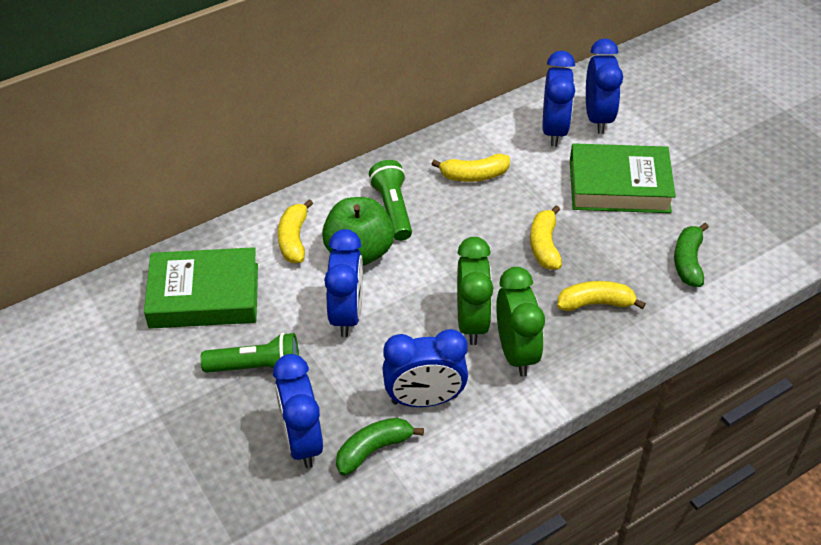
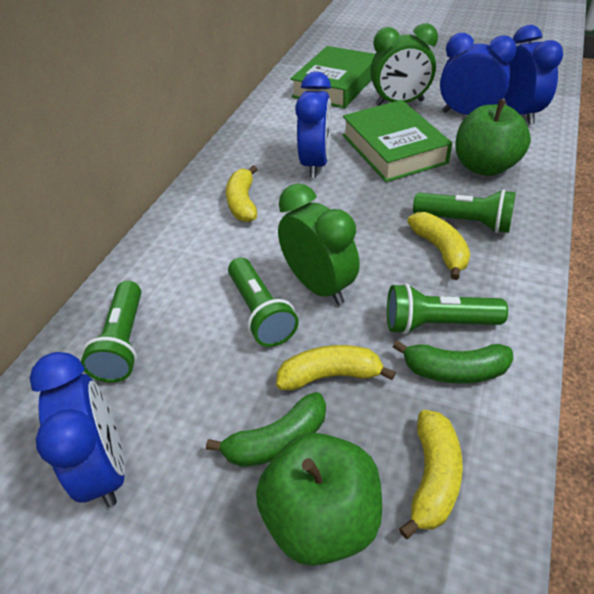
blue clock: [273,354,323,468] [324,229,363,337] [382,329,468,407] [543,51,575,147] [586,38,623,134] = 5 -> [30,352,125,507] [295,71,331,178] [440,33,517,115] [504,25,563,125] = 4
green apple: [322,197,394,266] = 1 -> [256,433,382,566] [455,99,531,176] = 2
green flashlight: [200,332,299,373] [369,160,412,241] = 2 -> [81,281,141,383] [228,258,299,347] [387,283,508,334] [413,189,516,233] = 4

